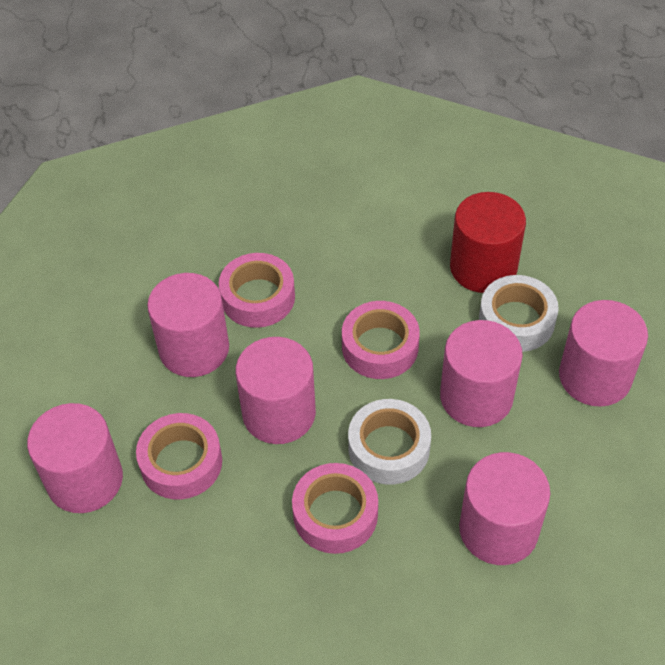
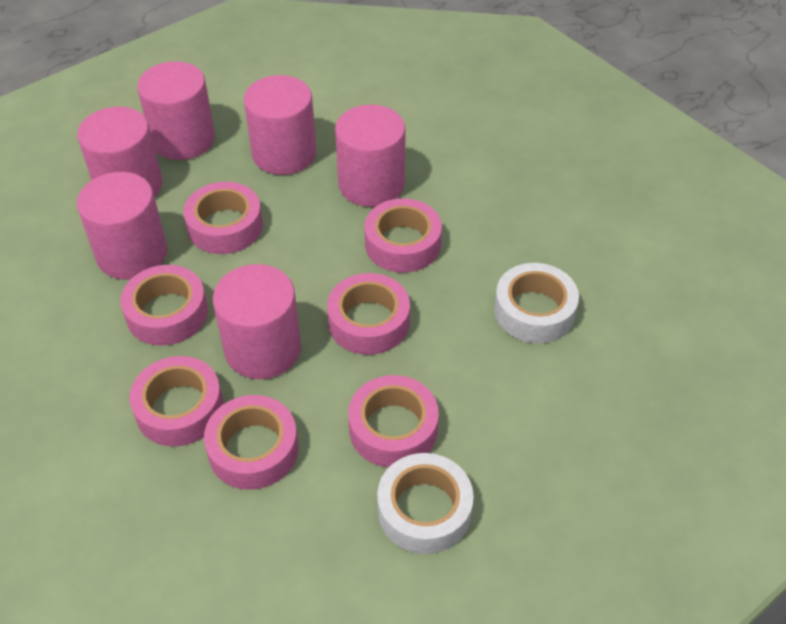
pink tape: [136,413,222,499] [219,253,295,328] [292,463,378,554] [342,301,420,379] = 4 -> [120,265,208,346] [129,356,223,446] [183,182,263,254] [204,395,298,490] [327,273,410,355] [348,375,439,467] [364,198,442,273] = 7
red cylinder: [450,192,526,293] = 1 -> none = 0

